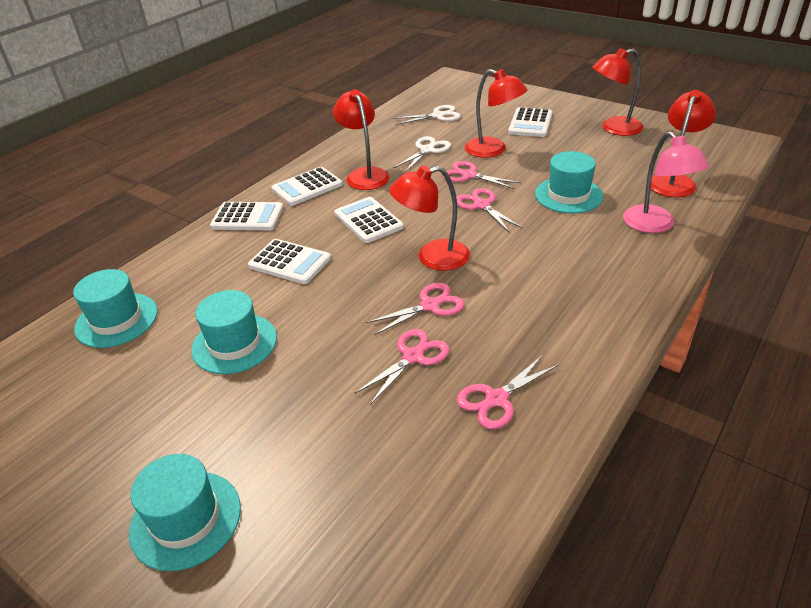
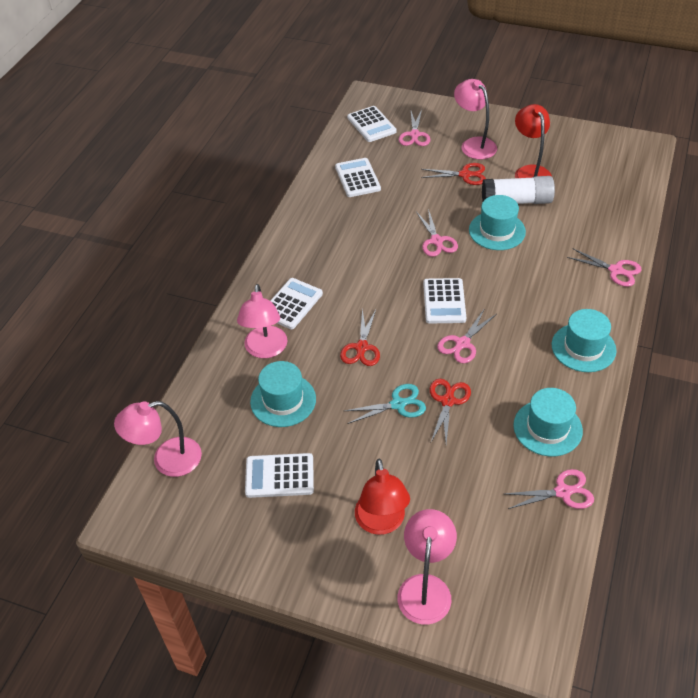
pink lamp: [623,131,709,233] = 1 -> [114,401,202,477] [237,284,288,358] [398,509,457,625] [454,79,497,159] = 4
red lamp: [333,89,389,190] [389,165,470,271] [465,69,528,158] [593,48,643,136] [650,90,716,197] = 5 -> [355,459,410,535] [515,104,552,178] = 2
red scissors: none = 0 -> [340,309,380,366] [421,163,486,185] [430,379,471,443] = 3
turquoise scissors: none = 0 -> [344,384,426,424] = 1
white glue stick: none = 0 -> [482,176,555,204] = 1
white scissors: [393,105,461,125] [393,136,451,172] = 2 -> none = 0

